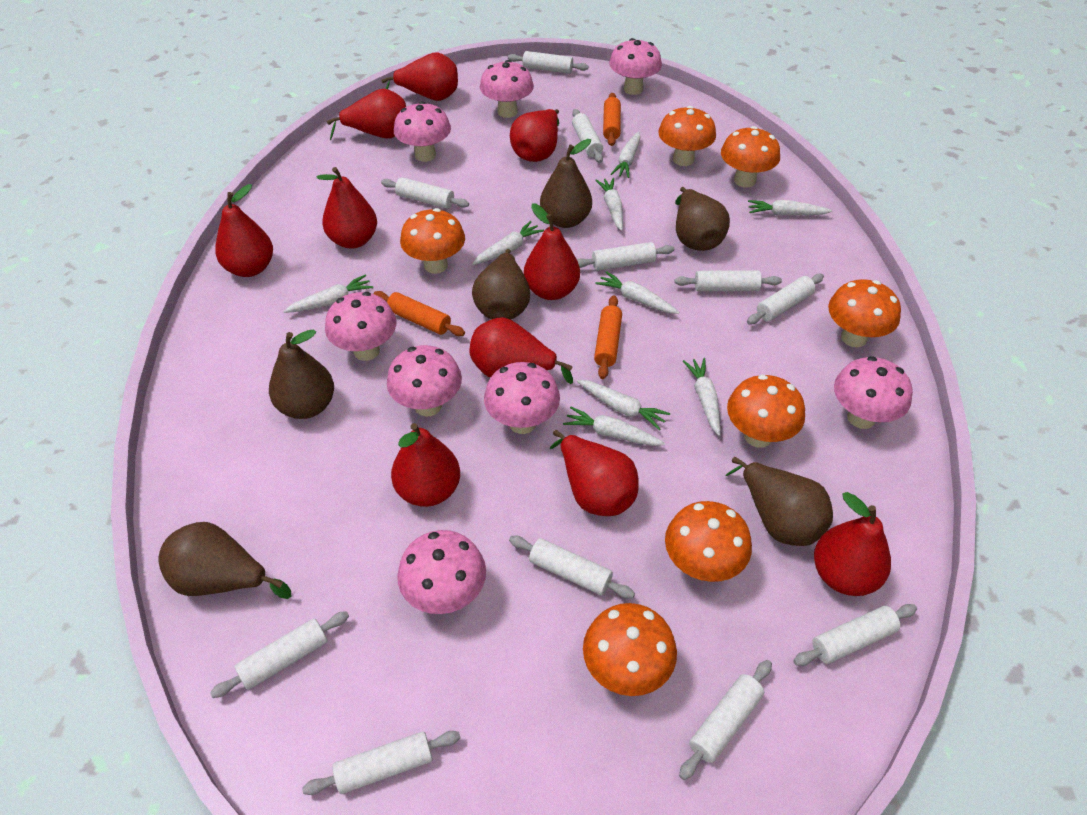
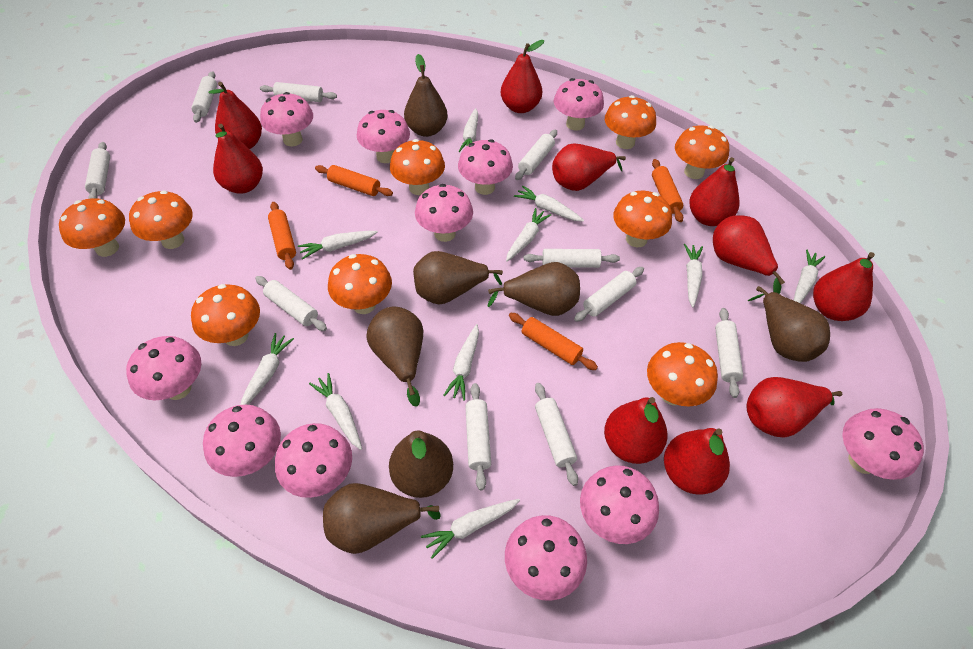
brown pear: [158,522,291,599] [269,329,334,419] [472,249,530,320] [540,139,592,228] [676,187,730,251] [725,457,833,546] = 6 -> [323,483,441,554] [367,307,423,407] [389,431,453,498] [404,54,448,137] [413,251,503,305] [488,262,580,316] [748,286,830,362] = 7
orange mushroom: [400,208,465,274] [583,603,677,696] [658,106,716,166] [665,501,752,582] [721,126,780,188] [727,374,805,448] [828,279,901,347] = 7 -> [59,198,125,257] [129,191,193,249] [191,284,260,346] [328,254,392,314] [390,139,445,195] [605,95,656,149] [613,191,672,247] [647,342,718,406] [675,125,729,179] = 9
orange rolling pin: [374,291,465,336] [594,295,622,379] [603,93,621,146] = 3 -> [268,202,296,270] [315,165,393,196] [509,313,598,370] [652,159,683,222] = 4
pink mushroom: [325,292,396,361] [387,345,462,416] [394,101,451,162] [397,530,486,614] [480,60,534,118] [484,362,560,434] [609,38,662,95] [834,356,913,429] = 8 -> [126,336,202,400] [203,405,281,477] [260,92,313,147] [275,423,352,498] [357,110,410,163] [415,184,473,242] [458,139,513,195] [505,515,587,601] [554,78,604,131] [580,465,659,544] [843,408,924,480] = 11
white carrot: [283,275,373,313] [472,221,544,265] [563,407,665,446] [577,380,670,430] [595,178,623,231] [595,271,679,314] [611,131,641,178] [683,358,721,436] [748,200,832,216] = 9 -> [241,333,294,405] [298,231,378,259] [309,373,362,450] [421,499,520,559] [443,324,479,401] [459,108,478,152] [506,208,551,261] [514,186,584,222] [684,244,703,307] [794,249,825,303] = 10
white rolling pin: [210,611,349,698] [302,731,461,795] [381,177,469,209] [508,51,589,74] [509,536,635,599] [572,109,603,163] [577,242,674,271] [674,270,782,291] [679,660,772,780] [747,274,824,324] [793,604,917,666] = 11 -> [85,142,110,199] [191,71,217,123] [255,276,327,331] [260,82,337,102] [465,383,491,490] [515,130,557,180] [524,249,620,268] [535,383,578,486] [574,267,644,322] [715,308,743,398] = 10

